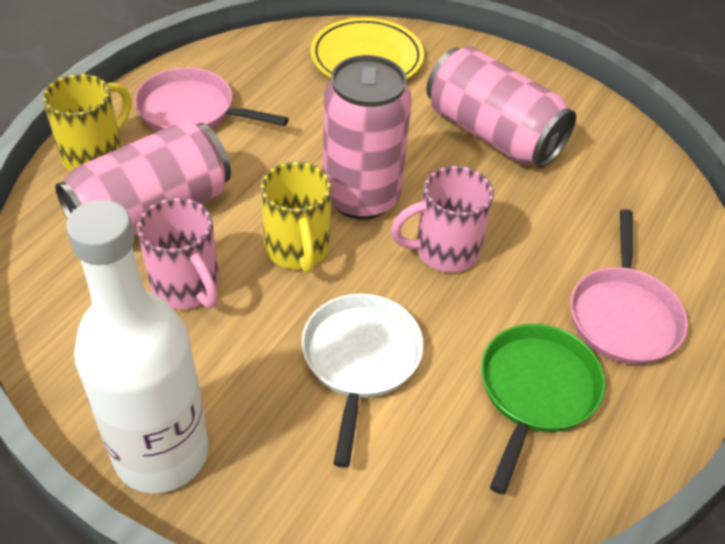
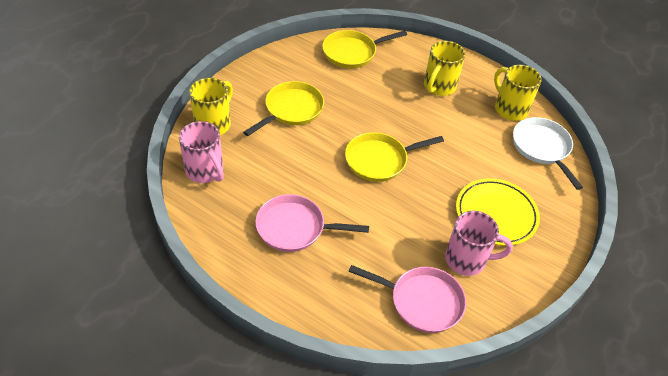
green pan: [481,324,605,494] = 1 -> none = 0
pink can: [55,120,231,236] [323,55,412,220] [426,46,576,168] = 3 -> none = 0
white bottle: [66,200,208,494] = 1 -> none = 0
yellow mug: [43,74,131,171] [260,162,332,273] = 2 -> [189,78,233,135] [424,41,465,96] [494,65,542,121] = 3
yellow pan: none = 0 -> [243,81,324,136] [322,30,407,68] [345,132,444,182] = 3

